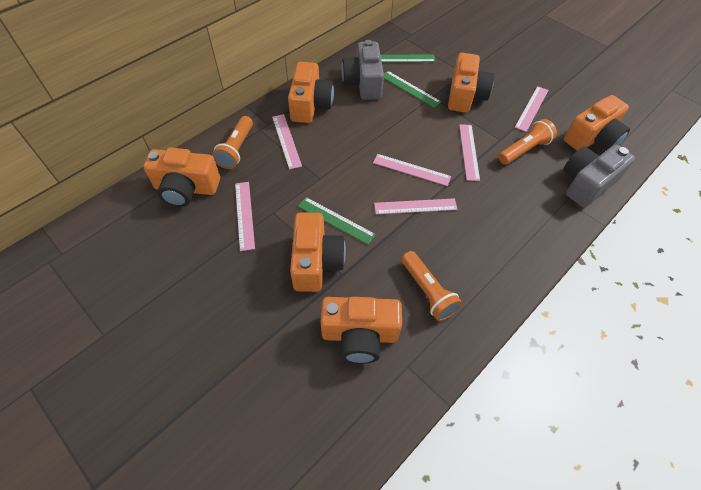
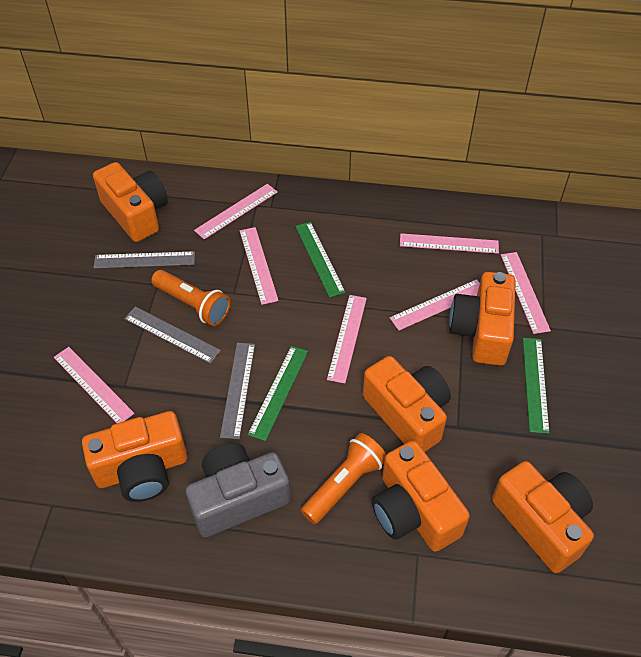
grey camera: [342,40,384,100] [564,145,635,207] = 2 -> [186,443,290,537] = 1
grey ruler: none = 0 -> [93,251,195,268] [124,307,221,364] [220,343,255,439] = 3
orange flashlight: [212,116,253,169] [401,251,463,321] [498,119,557,165] = 3 -> [151,270,230,326] [301,433,386,524] = 2
pink ruler: [235,182,255,251] [272,114,302,170] [373,154,451,186] [374,198,458,214] [459,124,480,181] [515,86,549,132] = 6 -> [54,347,135,423] [194,184,278,240] [240,227,279,305] [327,295,367,384] [390,279,480,331] [400,233,499,254] [501,252,551,334] = 7

